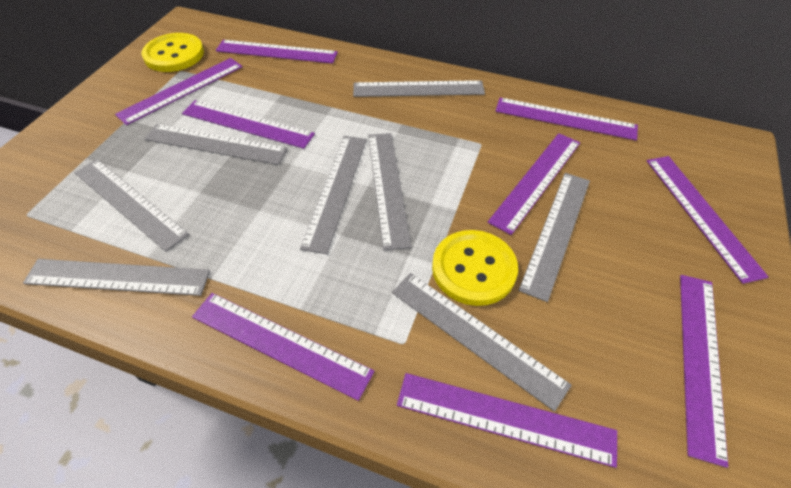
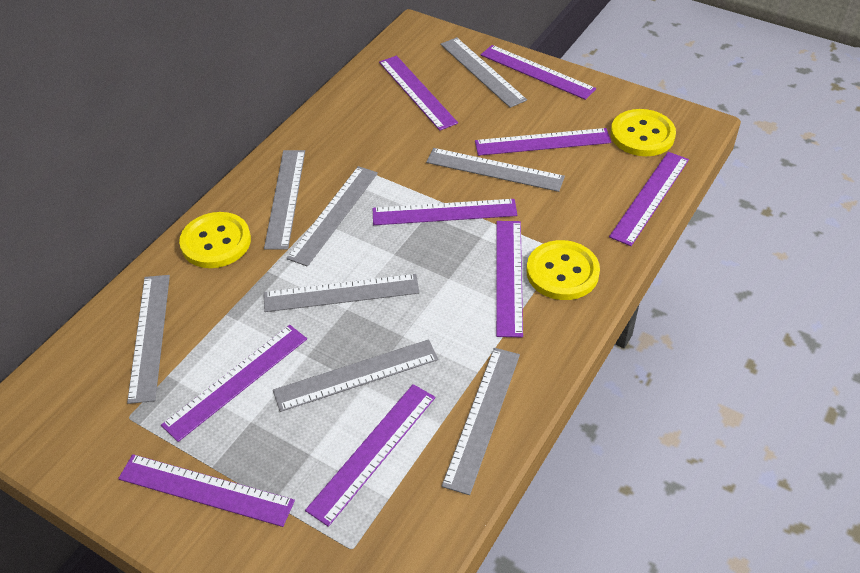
yellow button: [141,33,204,72] [432,230,518,306] = 2 -> [179,212,251,268] [526,240,600,300] [611,109,676,156] = 3

